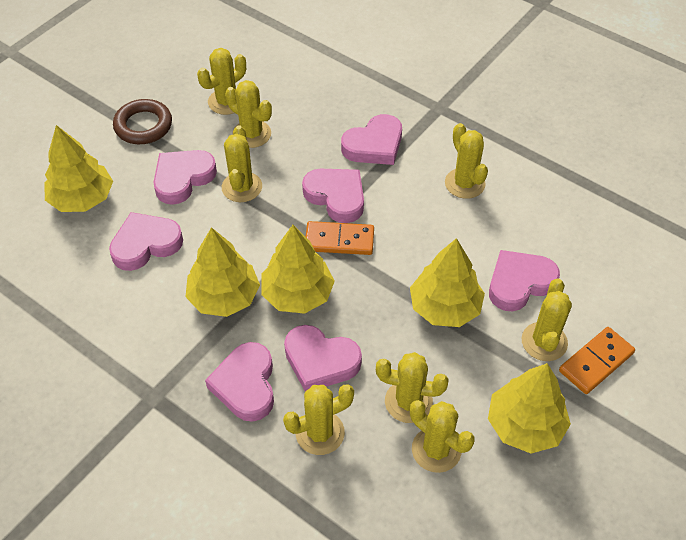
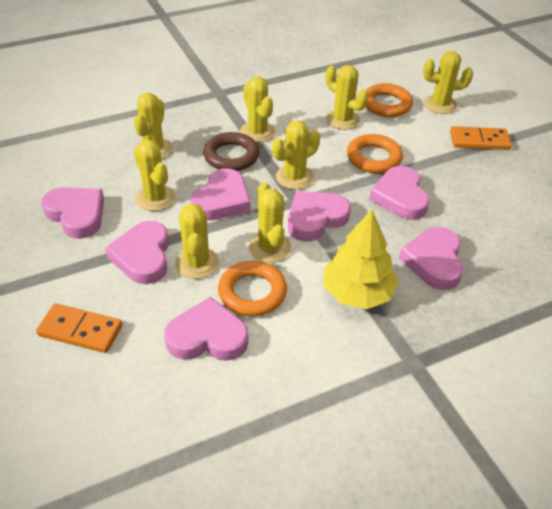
orange ring: none = 0 -> [218,261,287,316] [347,134,403,173] [366,83,413,117] = 3
yellow tree: [44,125,113,212] [186,227,260,317] [261,225,335,314] [410,238,485,327] [488,363,571,454] = 5 -> [323,209,398,309] = 1

